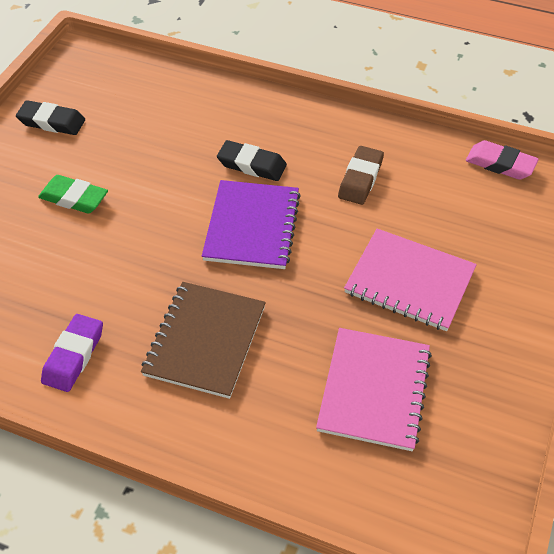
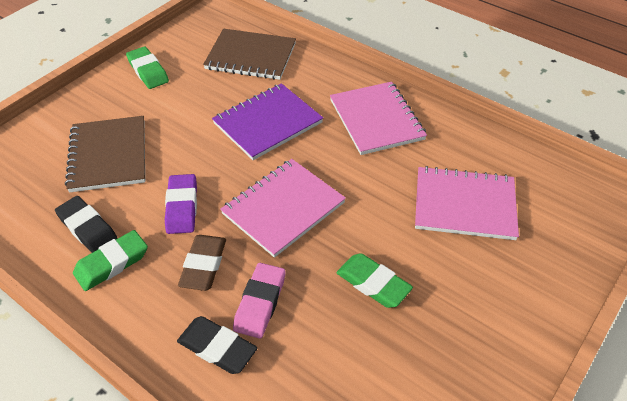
brown notebook: [141,282,266,399] = 1 -> [65,116,145,192] [203,29,296,80] = 2
green eraser: [38,175,108,214] = 1 -> [73,230,148,291] [126,47,169,89] [337,253,413,308] = 3
pink notebook: [316,328,432,451] [344,229,477,331] = 2 -> [220,159,346,258] [330,82,427,155] [415,166,519,240] = 3

